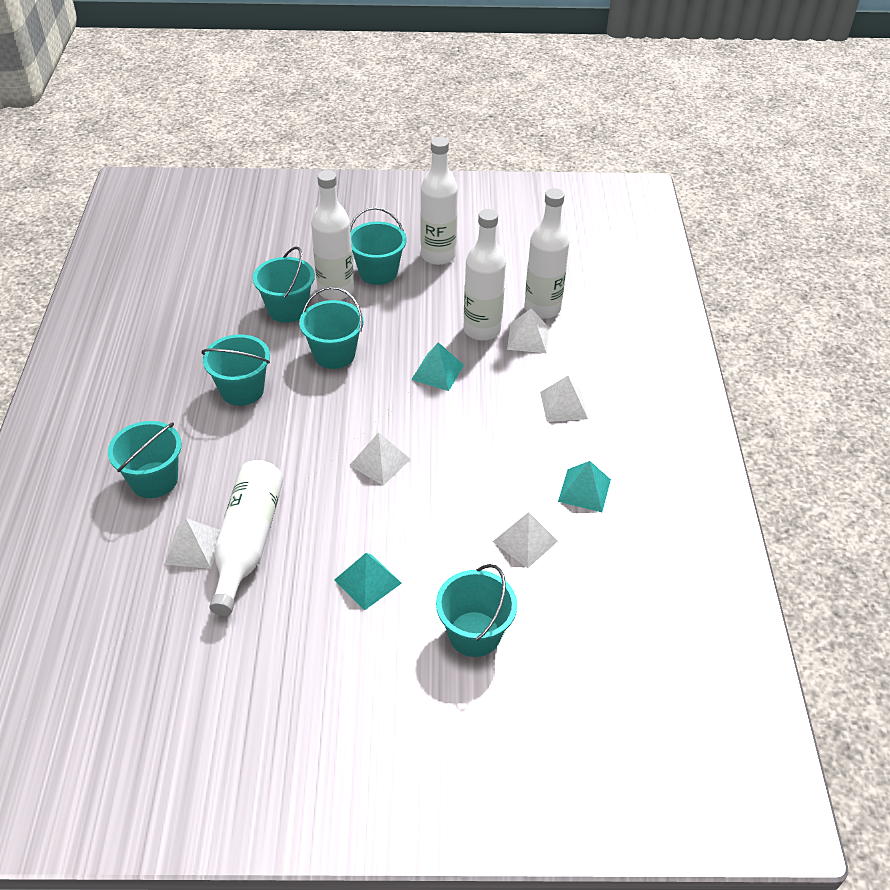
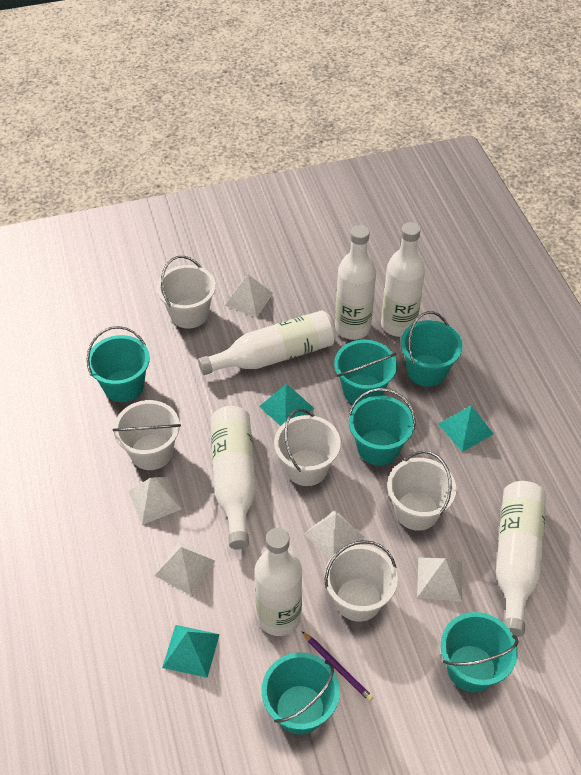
purple pencil: none = 0 -> [302,631,373,702] = 1
white bottle: [209,460,284,616] [311,170,354,300] [420,137,458,265] [464,209,506,341] [524,188,570,319] = 5 -> [198,310,336,375] [210,406,256,550] [254,528,302,636] [335,225,376,340] [381,222,425,337] [496,481,546,637] = 6
white bucket: none = 0 -> [113,400,181,470] [157,256,216,328] [274,409,341,486] [325,540,398,622] [387,451,456,531] = 5

